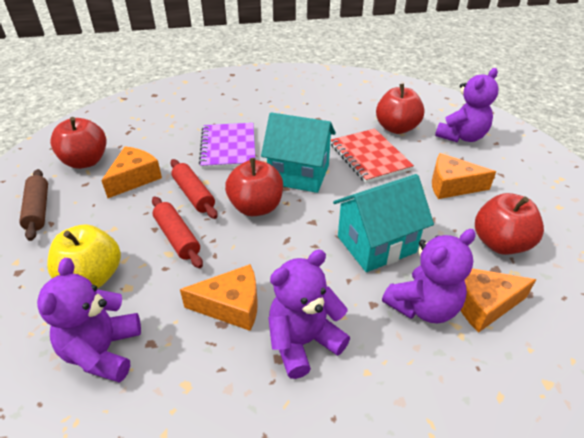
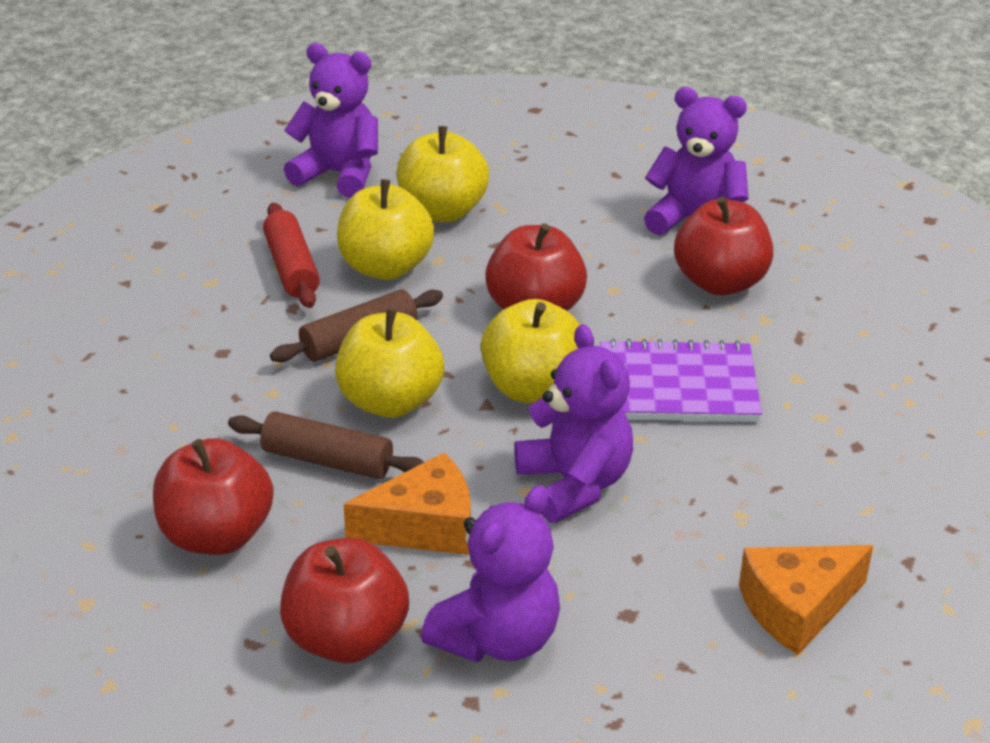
brown rolling pin: [19,169,48,241] = 1 -> [228,412,424,479] [270,290,443,362] = 2
orange cheese: [101,146,162,198] [180,264,258,331] [432,153,496,199] [460,268,536,332] = 4 -> [344,453,471,555] [739,545,873,655] = 2
red notebook: [330,129,414,183] = 1 -> none = 0
red rolling pin: [152,197,203,268] [170,159,218,219] = 2 -> [263,203,320,308] = 1
turquoise house: [261,112,336,193] [333,174,434,272] = 2 -> none = 0
yellow apple: [47,224,121,288] = 1 -> [335,308,444,418] [337,179,435,280] [397,126,489,222] [481,299,580,403] = 4

